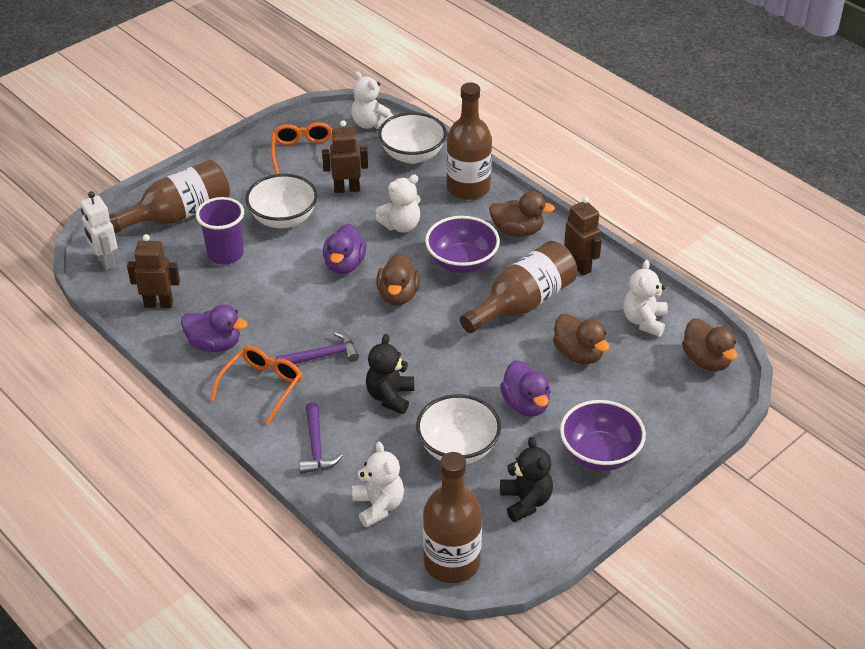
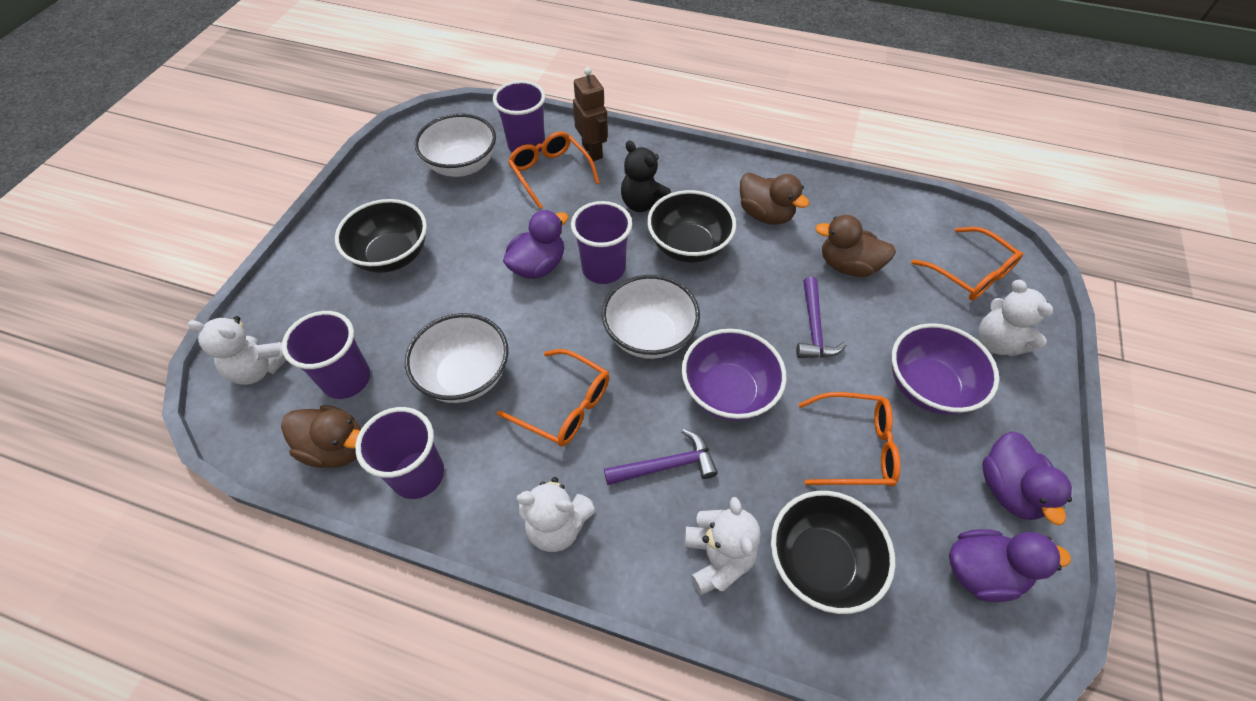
black bowl: none = 0 -> [335,199,427,273] [647,190,736,263] [771,491,895,614] = 3
black teddy bear: [366,334,414,414] [500,437,553,522] = 2 -> [621,140,671,212] = 1
brown bottle: [109,160,230,233] [423,452,482,583] [446,83,492,200] [460,241,577,333] = 4 -> none = 0
brown duck: [376,253,420,306] [489,191,555,237] [553,314,609,364] [682,318,738,371] = 4 -> [281,405,361,468] [740,172,809,225] [815,215,896,277] = 3
brown robot: [127,234,180,308] [322,120,368,193] [564,197,602,276] = 3 -> [573,67,608,161] = 1
orange glasses: [210,346,302,425] [271,122,333,174] = 2 -> [497,349,609,447] [508,132,600,209] [798,392,901,487] [911,227,1023,300] = 4
purple cup: [196,197,244,265] = 1 -> [282,311,370,399] [355,407,444,499] [493,80,545,153] [571,201,632,284] = 4
white robot: [80,191,117,270] = 1 -> none = 0

